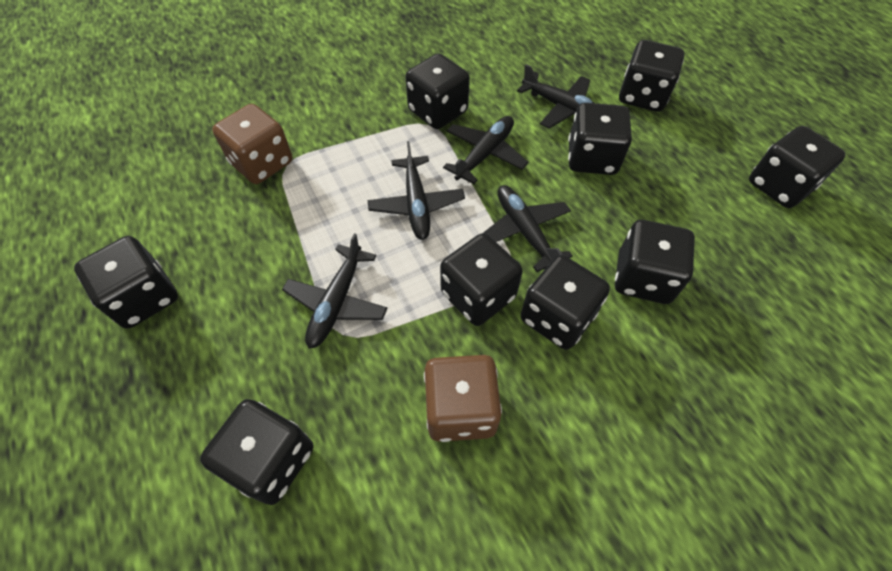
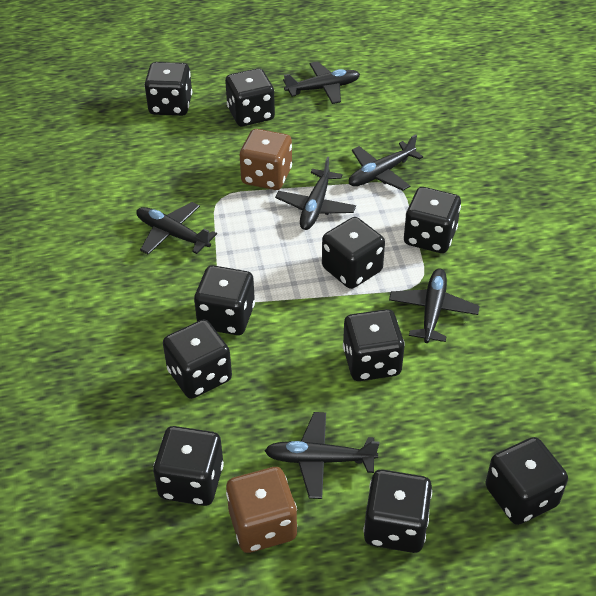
black dice: [74,236,178,329] [200,399,314,505] [405,53,470,129] [440,233,523,326] [520,255,610,350] [568,103,632,175] [615,220,695,304] [619,40,684,112] [749,126,846,208] = 9 -> [144,62,192,116] [153,426,224,506] [163,319,232,399] [194,265,255,335] [225,68,275,126] [322,217,385,289] [343,309,405,381] [363,469,432,553] [404,187,461,253] [486,437,568,525] = 10
black plane: [282,233,387,349] [368,141,465,240] [443,116,528,184] [483,185,573,272] [517,64,594,129] = 5 -> [136,202,217,255] [264,412,379,499] [275,157,356,230] [283,61,360,104] [349,134,423,191] [389,268,479,343] = 6

